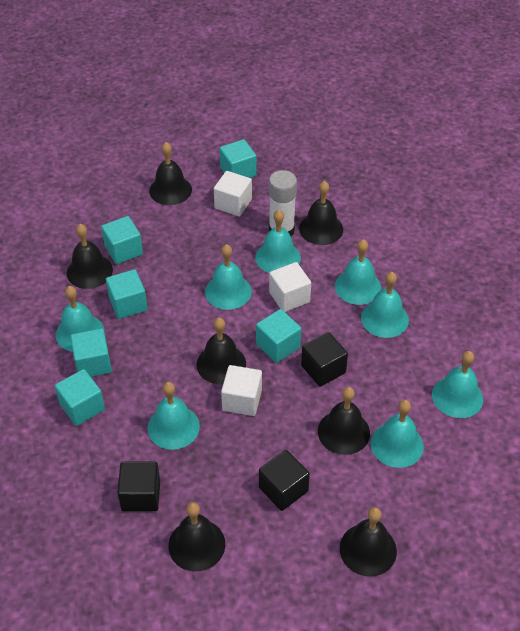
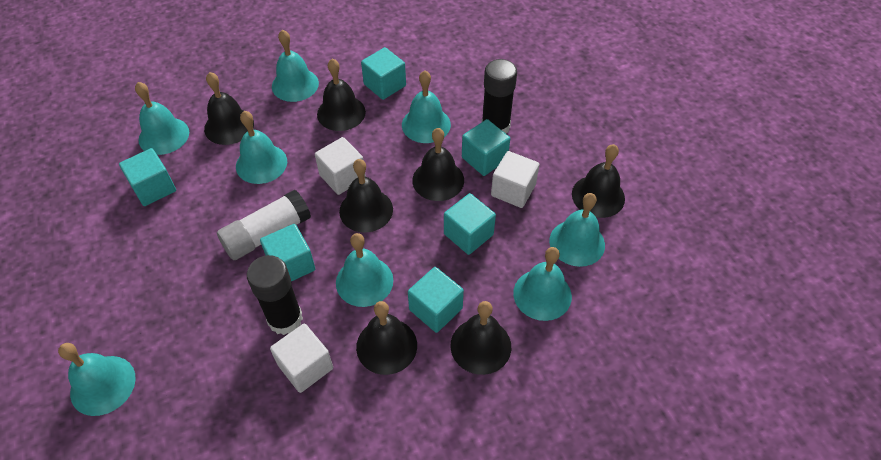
black cube: [117,462,160,511] [259,450,310,511] [301,332,348,387] = 3 -> none = 0
black glue stick: none = 0 -> [247,255,303,335] [482,59,517,133] = 2

